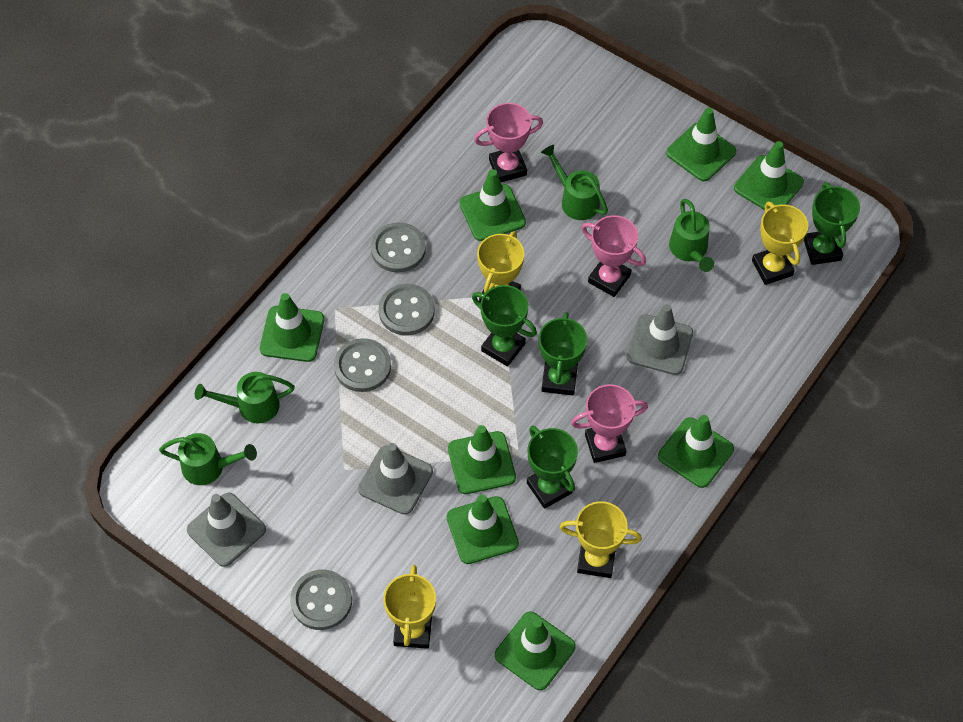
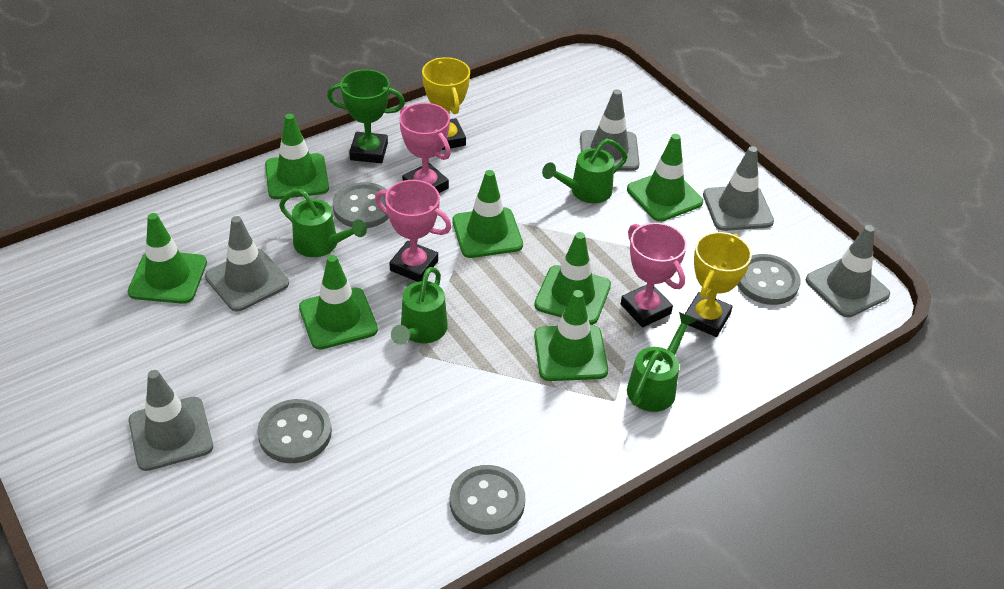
green traffic cone: [260,293,324,362] [447,494,519,564] [448,425,516,494] [459,169,526,241] [495,612,576,690] [658,415,734,488] [666,108,736,181] [734,141,804,210] = 8 -> [128,213,207,304] [265,114,329,199] [299,255,378,349] [452,170,523,258] [534,232,611,325] [534,290,608,381] [627,134,703,222] = 7
green trophy: [472,285,537,367] [527,426,578,509] [539,312,587,396] [804,182,860,265] = 4 -> [327,69,405,163] = 1
grey traffic cone: [187,493,266,567] [358,443,433,515] [627,304,693,375] = 3 -> [129,370,213,471] [205,216,289,311] [580,89,639,171] [703,146,774,231] [806,225,890,317] = 5
yellow trophy: [384,565,436,649] [477,231,524,303] [560,501,642,578] [752,202,808,285] = 4 -> [422,57,470,150] [685,232,752,337] = 2

